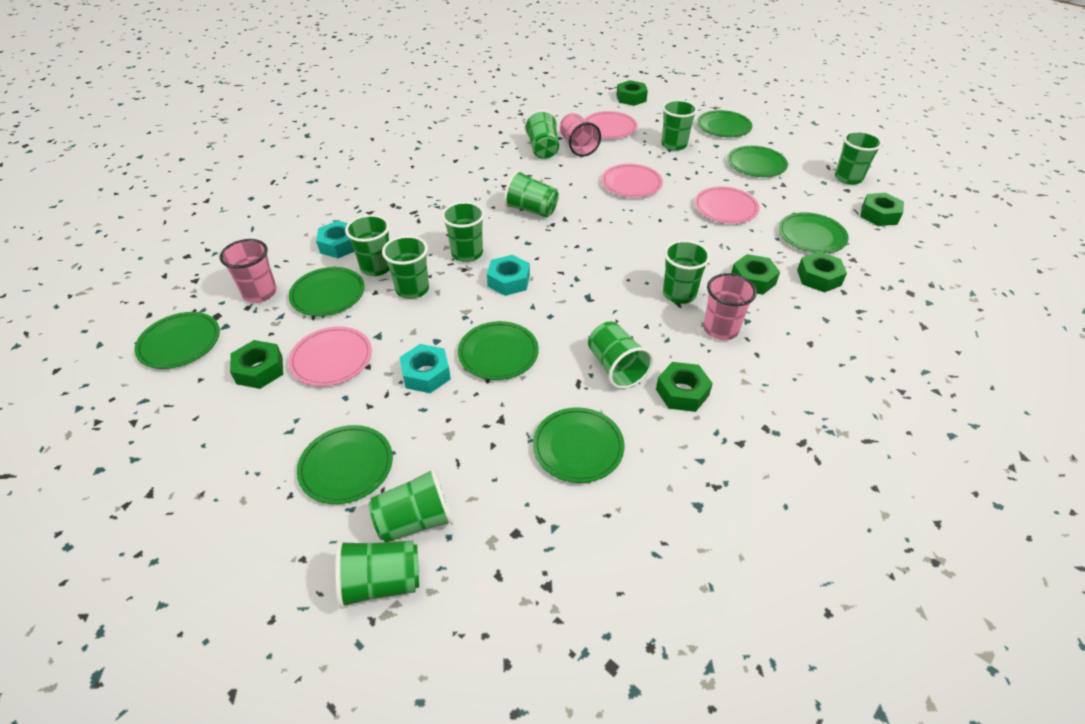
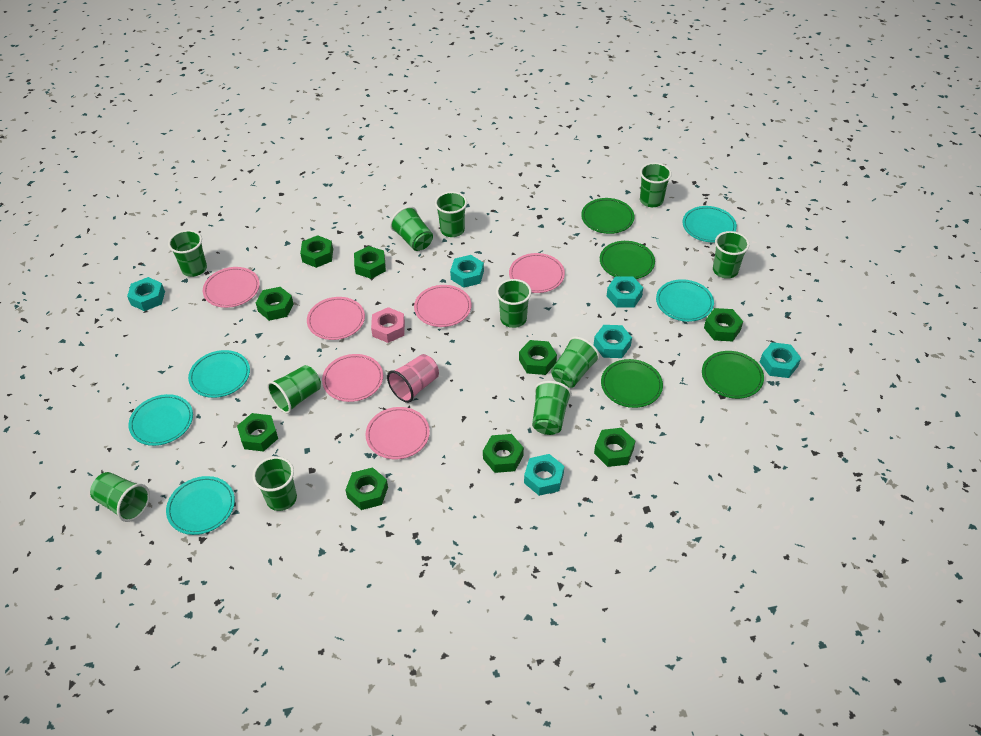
green nut: [230,340,283,389] [616,80,648,106] [656,362,713,412] [731,254,780,295] [797,251,847,293] [860,193,904,226] = 6 -> [237,413,278,452] [256,287,294,321] [300,235,333,268] [345,467,388,510] [354,246,386,279] [483,434,524,473] [519,340,557,375] [594,428,635,467] [704,308,743,342] = 9
green plate: [134,312,220,369] [289,267,364,316] [297,425,393,504] [458,321,539,380] [533,407,625,483] [697,110,752,137] [727,146,788,177] [779,212,849,253] = 8 -> [581,198,634,234] [600,241,655,279] [601,359,663,408] [702,351,764,399] = 4
pink cup: [220,239,277,303] [560,113,601,157] [703,273,757,340] = 3 -> [387,354,439,403] = 1
pink nut: none = 0 -> [371,307,405,343] = 1
pink plate: [288,327,372,386] [585,111,637,139] [601,164,663,198] [694,186,759,224] = 4 -> [203,267,260,308] [307,297,365,340] [322,354,383,402] [365,407,430,459] [414,285,471,327] [509,253,565,293] = 6
turquoise nut: [316,221,355,258] [400,344,451,393] [487,255,530,296] = 3 -> [127,277,165,311] [450,255,484,288] [524,454,564,496] [594,325,632,358] [607,276,643,308] [760,342,801,378] = 6
turquoise plate: none = 0 -> [129,394,193,446] [166,476,235,535] [188,350,250,398] [656,279,714,322] [683,206,737,242] = 5

